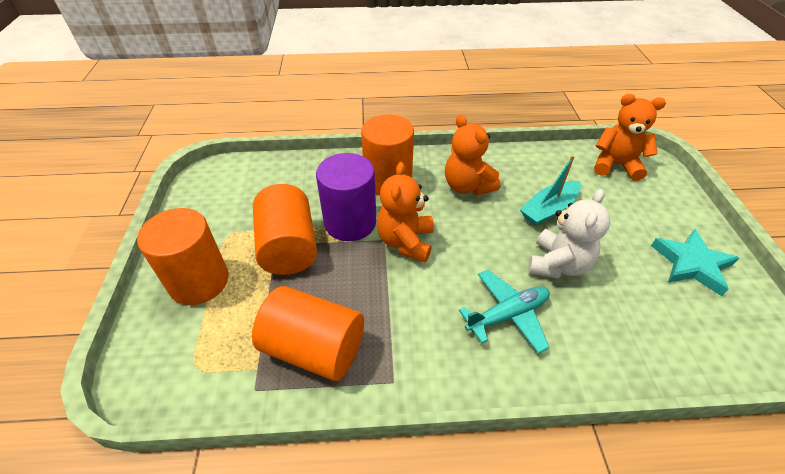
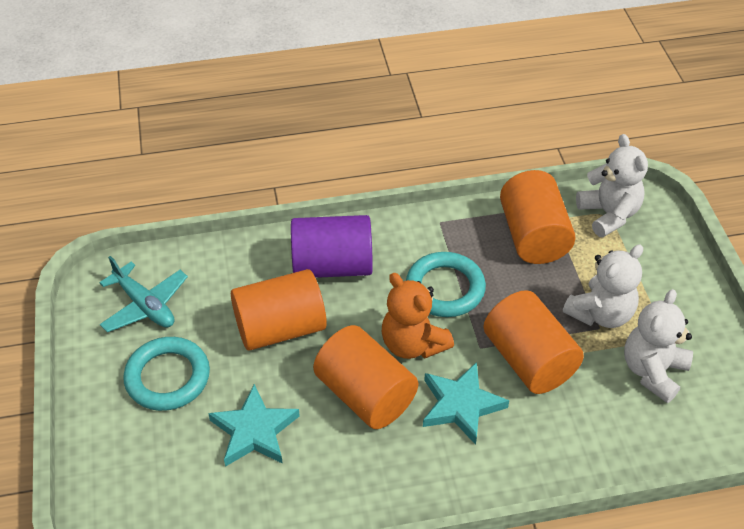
orange teddy bear: [377,162,434,262] [445,115,501,195] [594,94,666,181] = 3 -> [382,273,454,359] = 1
turquoise boat: [520,155,581,226] = 1 -> none = 0
turquoise ring: none = 0 -> [123,337,210,411] [406,252,486,317] = 2
turquoise star: [651,229,739,296] = 1 -> [208,384,300,467] [423,362,509,445] = 2
white teddy bear: [528,189,610,279] = 1 -> [563,245,643,328] [576,134,648,237] [624,289,693,403] = 3

